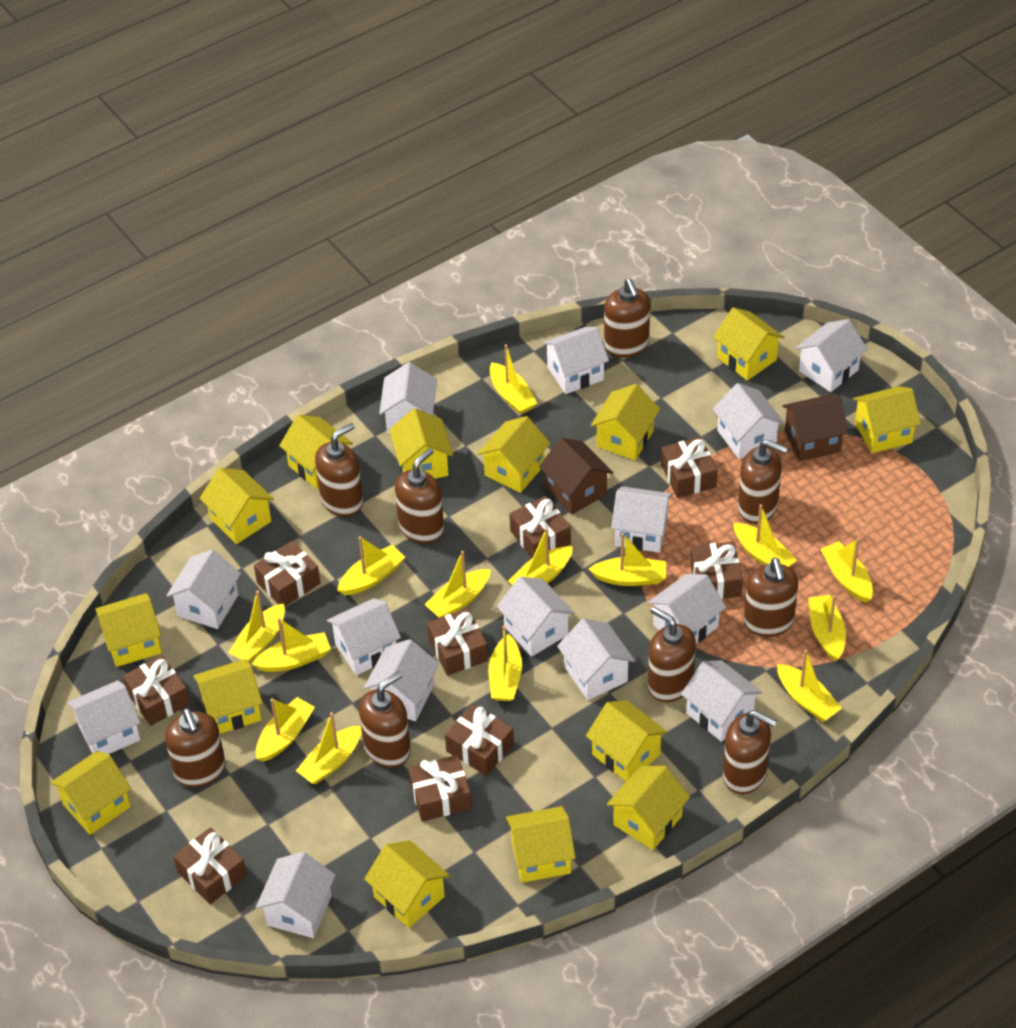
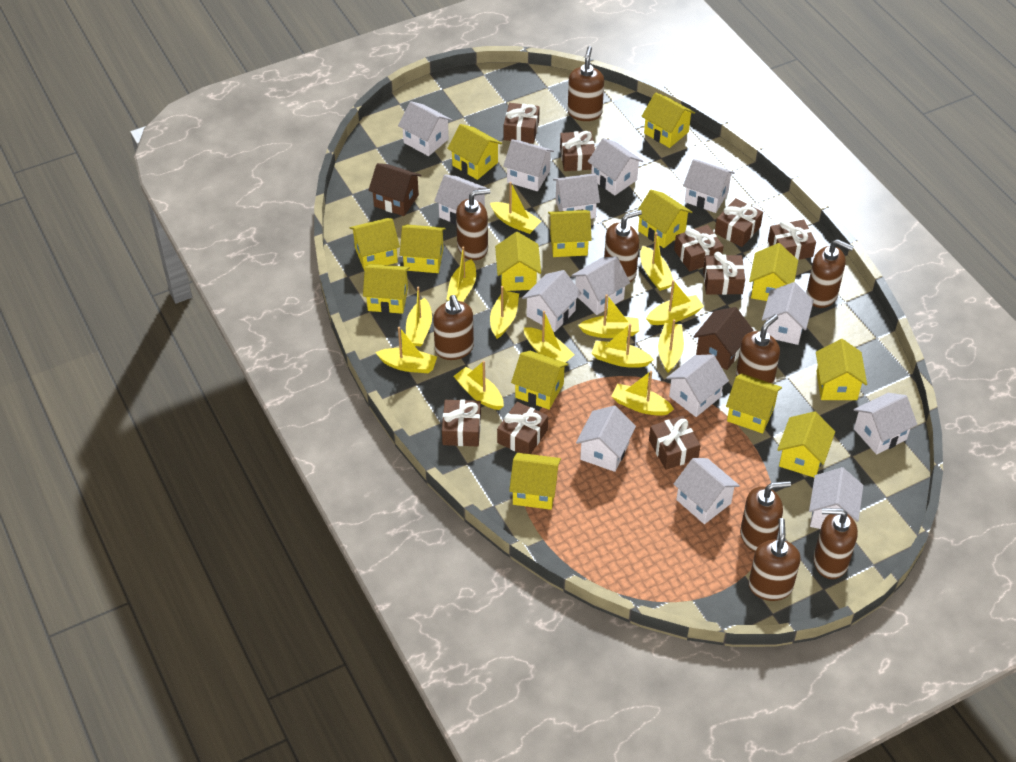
yellow boat: [228,590,285,663] [252,618,331,672] [256,697,315,762] [296,712,362,784] [337,536,405,595] [424,551,491,618] [489,626,522,701] [490,344,537,414] [508,528,573,585] [588,532,666,586] [733,504,797,567] [777,650,842,722] [808,595,846,661] [820,538,873,603] = 14 -> [375,327,437,373] [406,287,432,347] [446,246,476,302] [454,361,504,410] [490,182,541,234] [490,286,519,339] [524,311,574,363] [578,294,639,338] [592,324,654,368] [611,371,674,416] [640,232,673,291] [646,280,704,325] [658,319,684,373] = 13

